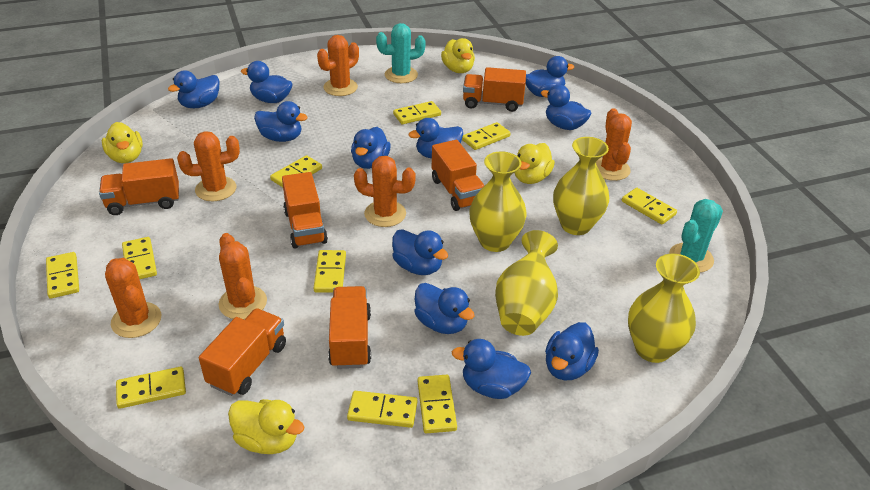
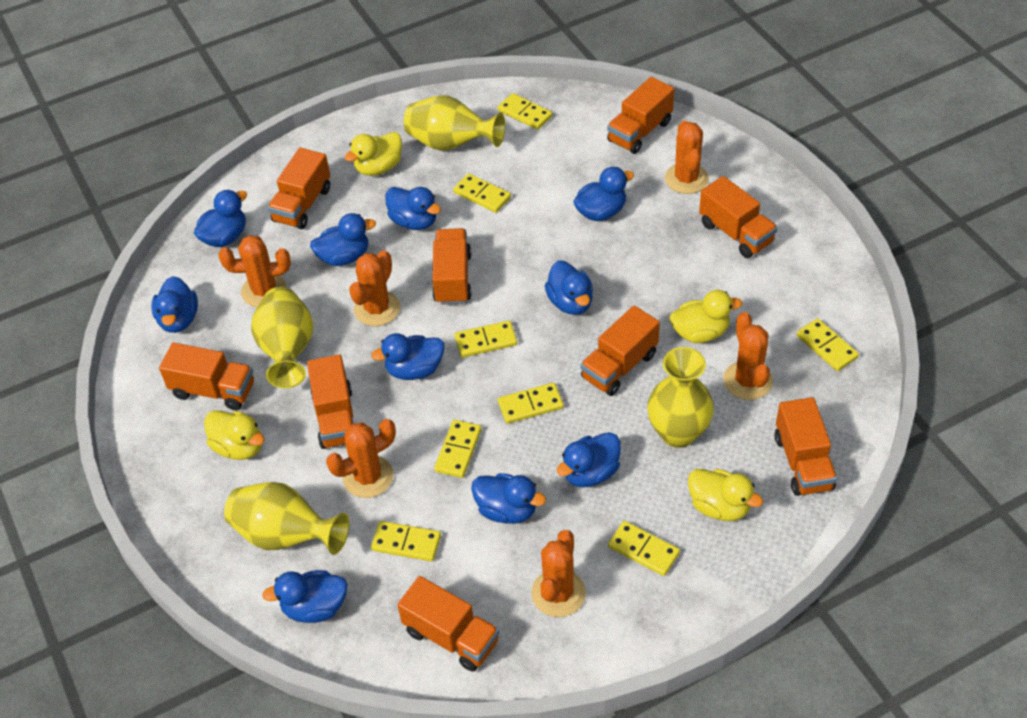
blue duck: [168,70,219,108] [241,61,293,103] [254,101,307,142] [351,127,391,169] [392,229,448,275] [408,118,463,158] [414,283,475,334] [452,339,531,399] [526,56,574,97] [541,85,591,130] [545,322,599,380] = 11 -> [151,276,198,333] [194,190,247,247] [262,570,347,623] [310,213,376,266] [371,333,444,380] [385,187,441,230] [471,473,546,524] [545,260,593,315] [557,432,621,487] [573,167,634,221] = 10
orange truck: [99,158,179,215] [199,308,286,396] [282,172,328,248] [328,286,371,369] [432,140,484,211] [463,67,526,112] = 6 -> [159,342,254,410] [268,148,330,229] [307,354,354,449] [397,576,499,672] [432,228,471,305] [580,305,660,396] [607,77,674,154] [699,176,778,258] [775,397,837,496] = 9
turquoise cactus: [376,23,426,83] [669,199,723,273] = 2 -> none = 0
yellow domino: [46,252,79,299] [116,367,186,409] [122,237,157,279] [270,155,322,187] [314,250,346,293] [347,391,418,428] [393,101,441,124] [418,375,457,433] [462,122,511,150] [622,188,677,225] = 10 -> [371,521,441,562] [434,420,482,478] [453,173,511,213] [454,321,517,358] [498,93,552,130] [498,383,564,424] [608,521,680,576] [797,318,859,371] = 8

